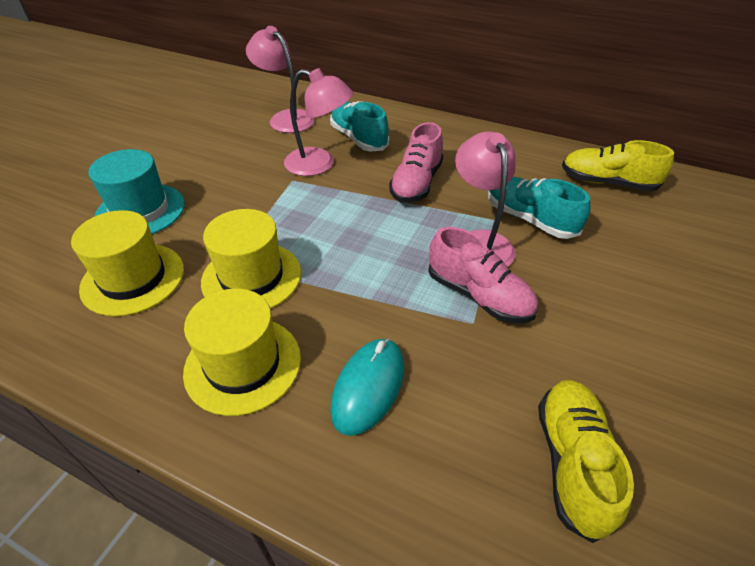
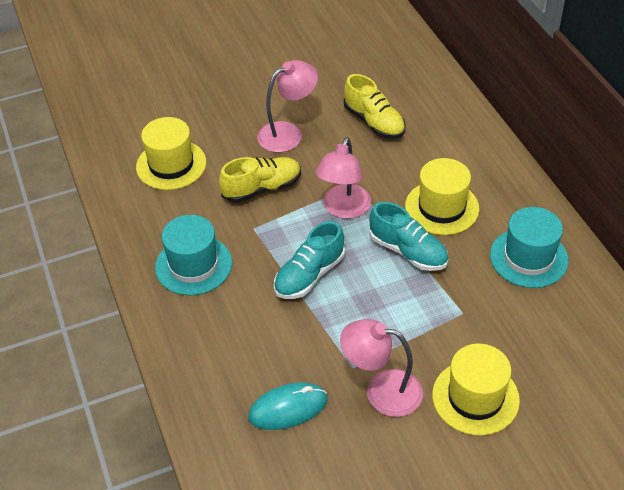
pink shoe: [389,122,443,203] [428,227,538,323] = 2 -> none = 0
turquoise hat: [88,149,185,234] = 1 -> [155,215,232,295] [490,207,569,288] = 2

